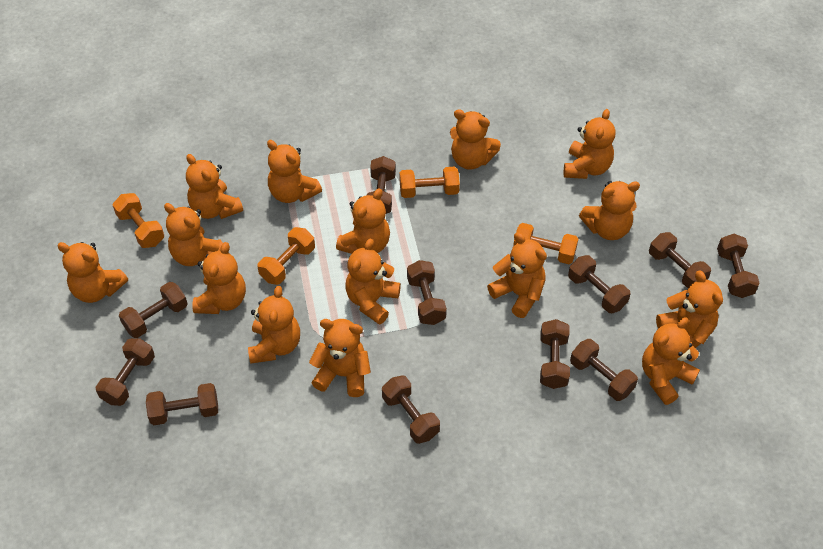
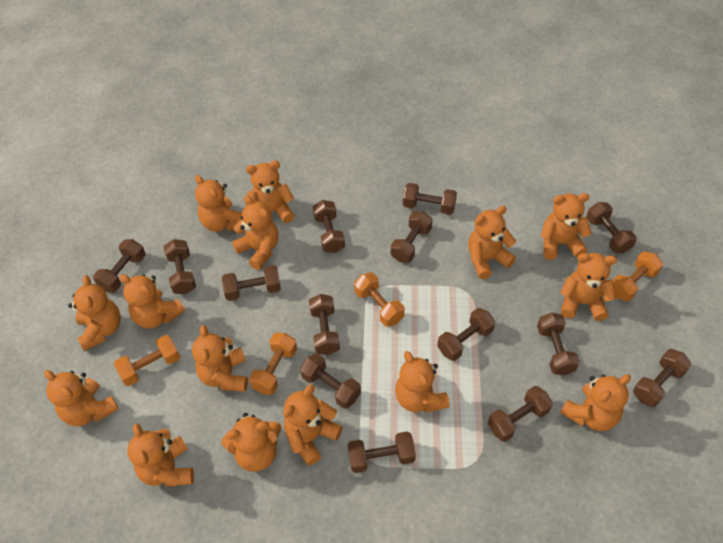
brown dumbbell: [96,338,155,406] [119,282,188,338] [146,383,218,425] [367,156,396,214] [382,375,440,444] [407,260,447,325] [540,319,570,389] [568,255,631,313] [570,339,638,401] [649,232,711,288] [717,234,760,298] = 11 -> [93,239,146,292] [164,239,196,294] [222,265,281,301] [300,353,361,409] [309,294,340,355] [313,200,345,253] [348,431,416,473] [391,211,433,262] [403,183,457,215] [437,308,495,361] [487,386,553,442] [537,312,580,375] [586,202,637,253] [633,349,691,407] = 14

